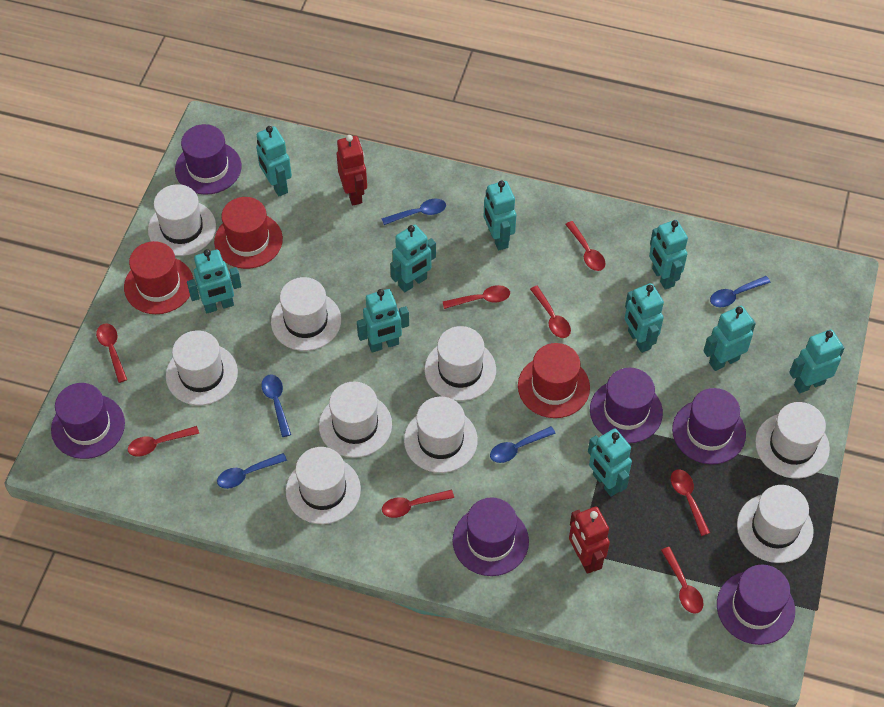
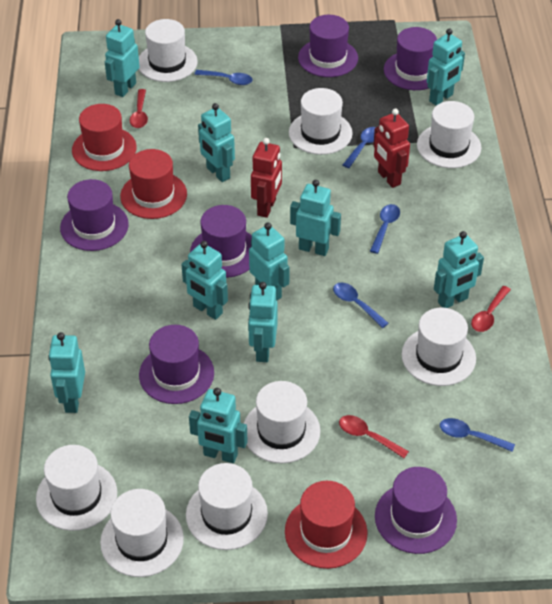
red spoon: [96,323,127,383] [128,426,199,456] [382,490,454,518] [442,285,510,309] [530,286,571,338] [565,221,606,271] [661,547,704,614] [671,469,710,536] = 8 -> [130,89,148,128] [339,415,409,458] [471,286,511,332] = 3
white hat: [148,184,216,256] [166,331,238,405] [271,277,341,351] [286,447,361,524] [319,381,392,458] [404,396,478,473] [425,326,496,401] [737,485,814,563] [755,402,830,479] = 9 -> [36,445,117,531] [100,489,184,577] [139,19,198,82] [186,463,268,550] [244,381,320,463] [289,88,353,155] [402,308,476,386] [417,101,481,168] = 8

